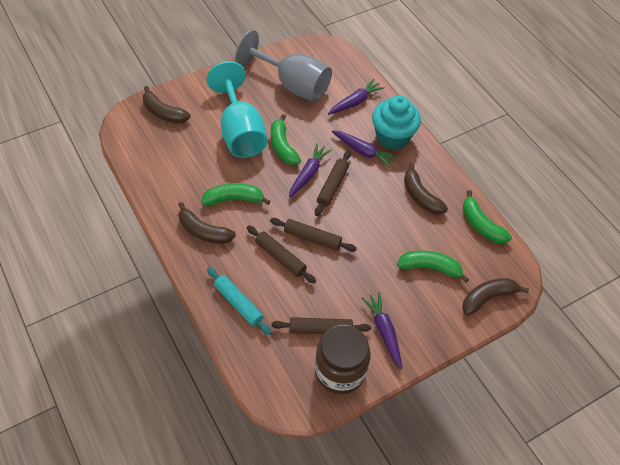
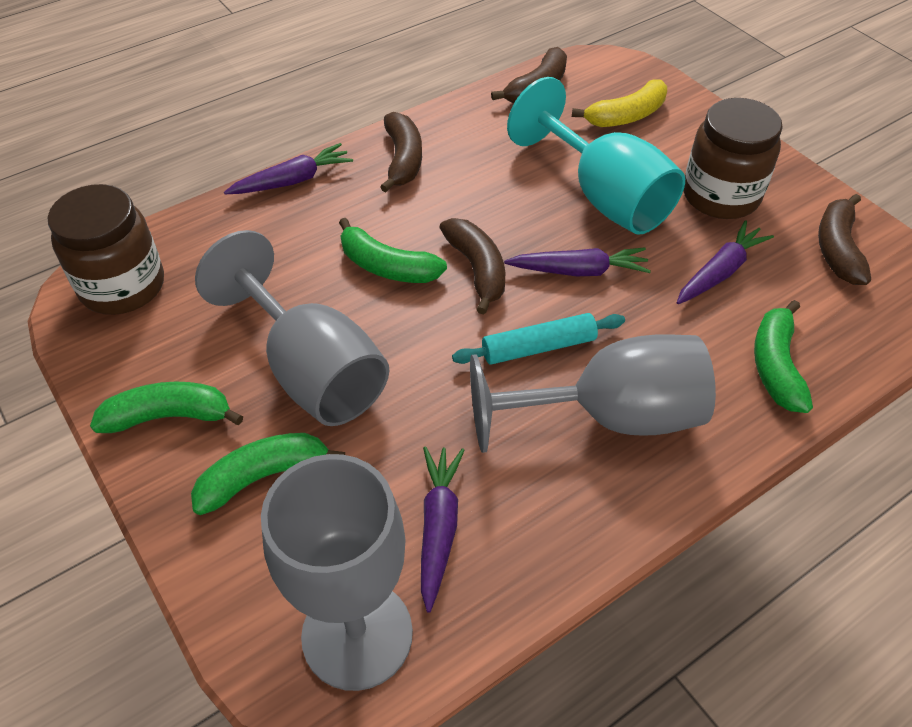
brown jar: [315,325,371,394] = 1 -> [48,184,164,315] [684,98,783,219] = 2
brown rolling pin: [247,225,316,284] [270,218,357,252] [271,317,371,334] [315,151,351,216] = 4 -> none = 0
grey goblet: [235,30,332,102] = 1 -> [195,230,389,426] [261,454,413,691] [470,334,716,453] = 3
turquoise cupcake: [372,95,421,150] = 1 -> none = 0
yellow banana: none = 0 -> [572,80,667,127] = 1

